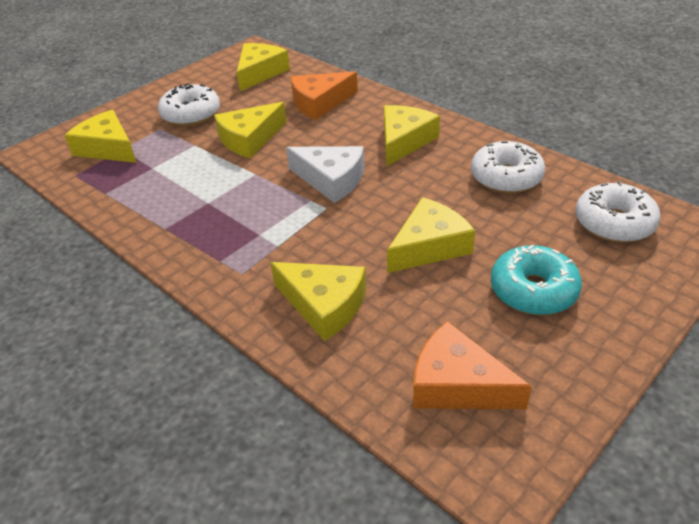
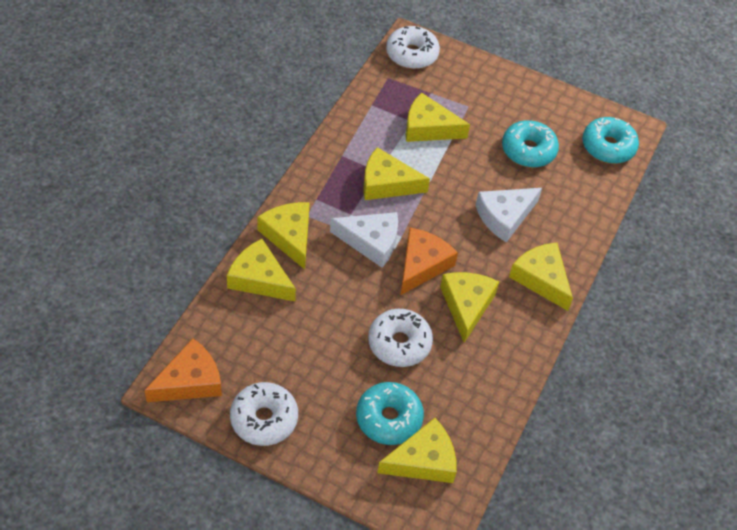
turquoise donut: [491,245,582,315] = 1 -> [356,382,424,445] [502,120,559,168] [582,117,639,164] = 3
white cheese: [286,146,364,203] = 1 -> [330,212,398,268] [476,188,542,243] = 2
yellow cheese: [64,110,137,163] [214,102,287,159] [237,43,290,91] [270,262,366,341] [384,105,440,166] [387,197,475,273] = 6 -> [227,239,296,301] [257,202,310,269] [363,147,430,200] [377,418,457,483] [406,92,470,142] [440,272,499,343] [509,242,573,311] = 7

